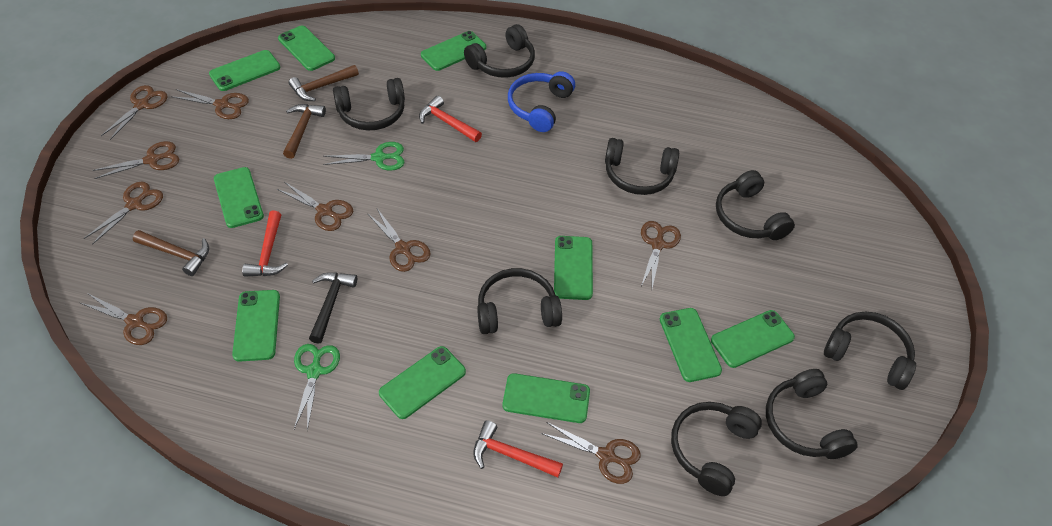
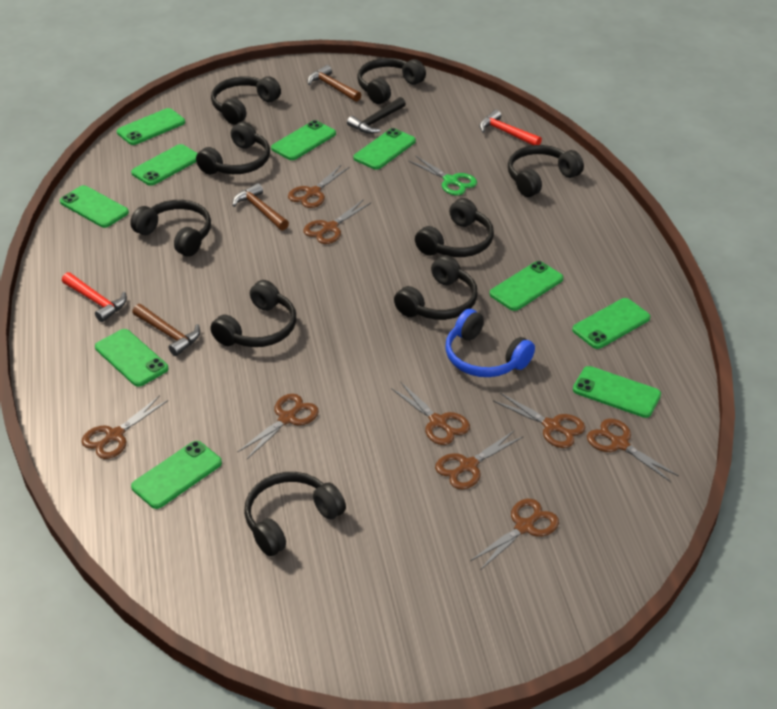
black headphones: [333,78,405,130] [464,24,535,78] [477,268,562,334] [605,138,679,195] [671,402,762,496] [716,170,795,240] [766,369,858,459] [824,312,916,390] = 8 -> [130,200,211,257] [196,122,270,175] [210,280,296,347] [211,76,281,125] [244,472,346,556] [357,58,426,104] [394,255,478,320] [415,198,494,257] [508,145,584,197] = 9
green scissors: [294,344,340,431] [323,142,405,171] = 2 -> [409,156,477,195] = 1
red hammer: [242,211,288,277] [419,96,482,142] [473,420,563,478] = 3 -> [62,272,127,322] [479,110,542,145] = 2

